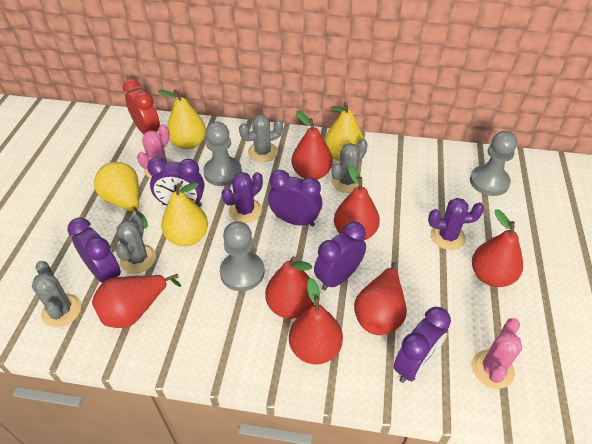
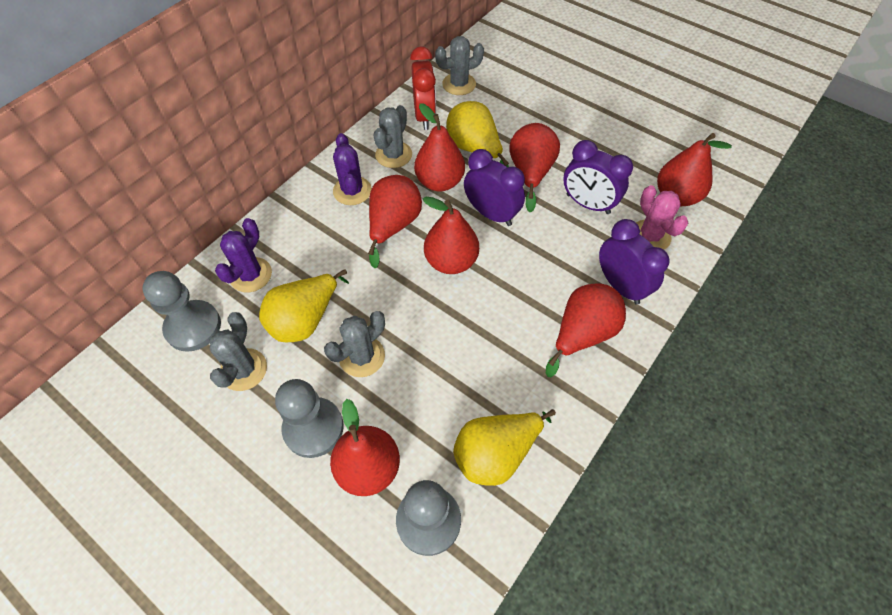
pink cactus: [137,124,173,178] [472,318,522,389] = 2 -> [636,185,688,250] = 1
purple clock: [67,218,121,283] [147,157,205,207] [268,170,322,227] [314,222,366,290] [393,307,451,383] = 5 -> [464,149,525,226] [563,140,633,214] [599,219,670,305] = 3
yellow pear: [94,162,148,229] [158,89,206,149] [161,183,208,246] [325,102,364,161] = 4 -> [259,269,349,342] [446,101,509,167] [453,409,556,486] = 3

